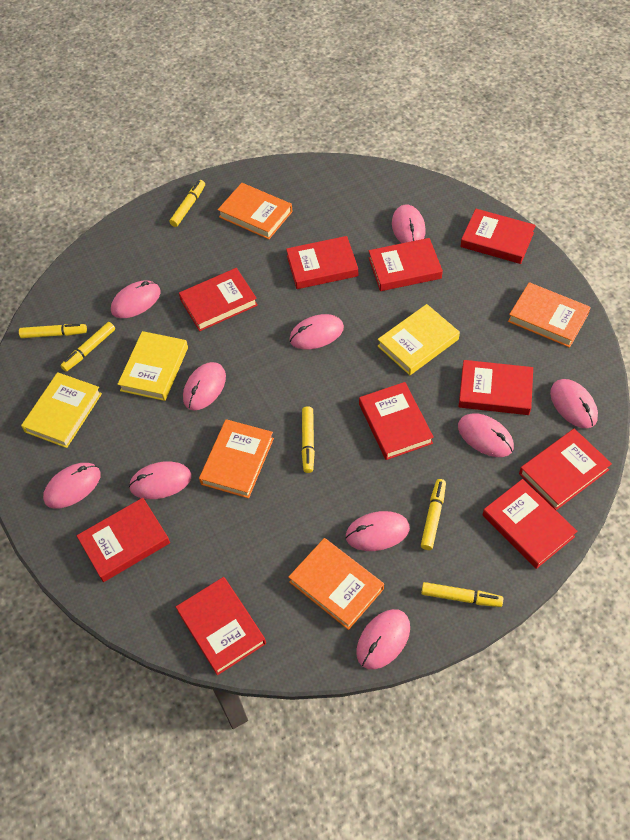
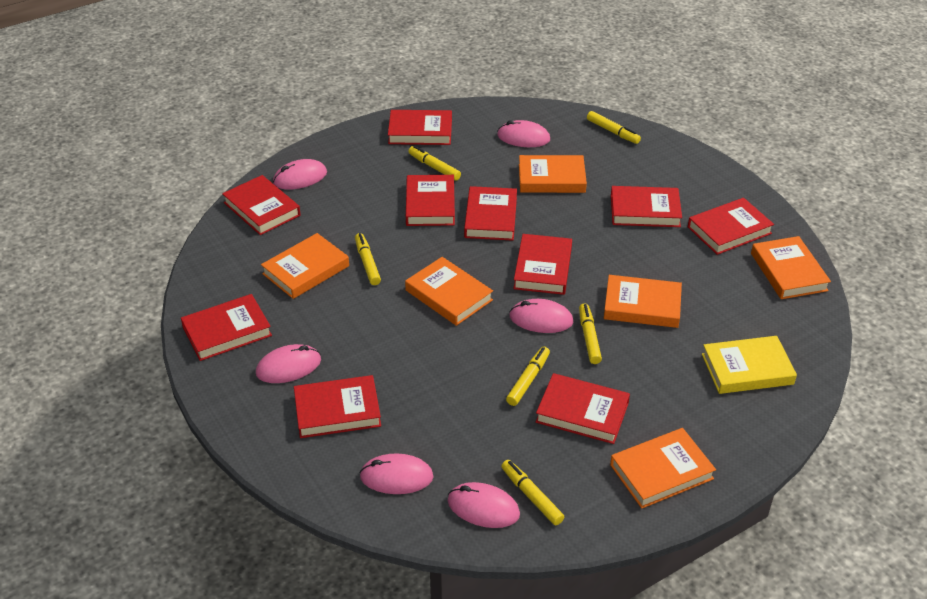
orange book: [199,419,274,498] [218,183,292,239] [289,538,384,630] [508,282,591,348] = 4 -> [261,233,349,299] [405,257,493,326] [519,155,587,193] [604,275,682,328] [610,428,716,509] [751,236,831,299] = 6
pink mouse: [43,463,101,509] [111,280,161,318] [129,461,191,499] [183,362,226,410] [289,314,344,349] [346,511,410,551] [356,609,410,669] [392,205,426,243] [458,413,514,457] [550,379,598,428] = 10 -> [256,344,321,383] [273,159,327,190] [360,453,433,494] [448,482,520,528] [497,120,550,147] [509,299,573,333] = 6
yellow book: [21,372,102,448] [118,331,188,401] [378,304,460,375] = 3 -> [702,336,797,394] = 1

